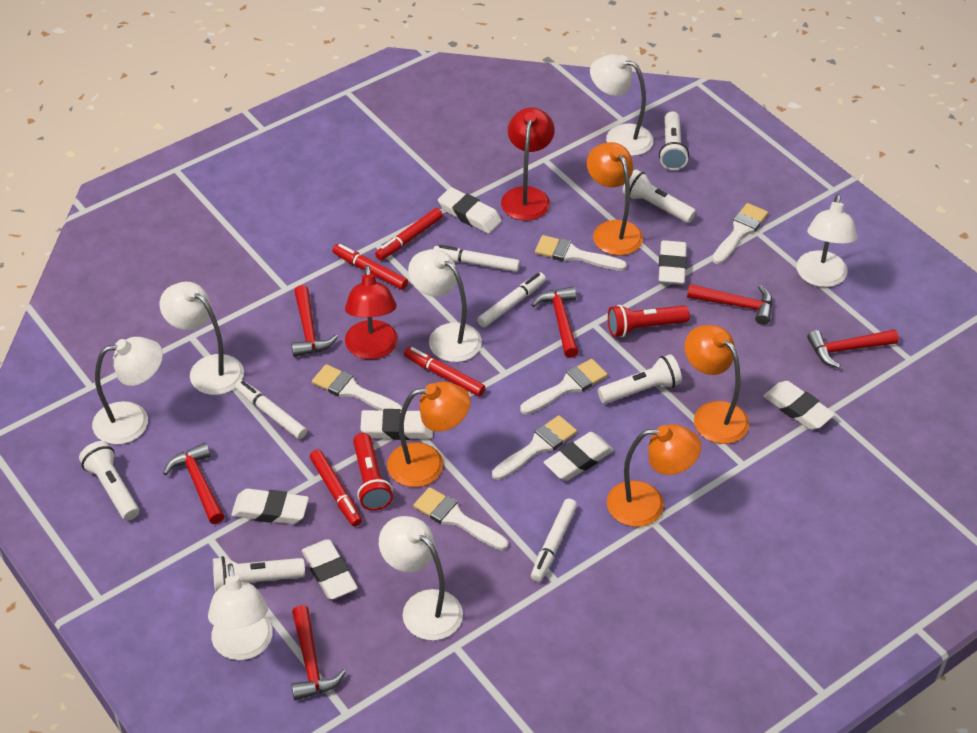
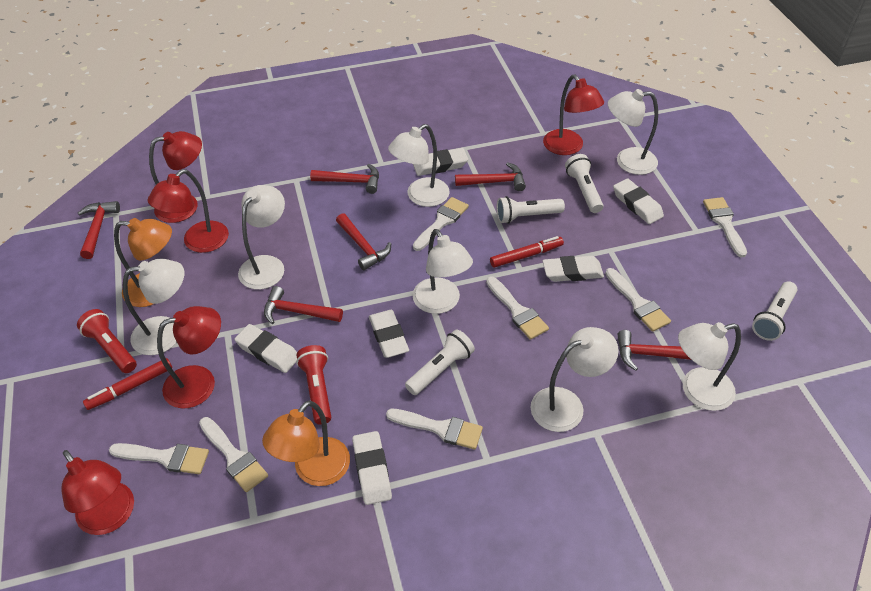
orange lamp: [387,381,471,487] [587,142,643,255] [607,424,701,527] [685,325,749,444] = 4 -> [114,218,172,307] [262,401,350,486] = 2
red lamp: [345,265,398,359] [501,108,555,221] = 2 -> [61,450,134,535] [148,169,229,253] [149,131,202,223] [157,306,221,408] [543,75,604,155] = 5
red marker: [310,449,362,527] [332,244,408,290] [375,208,443,260] [404,347,485,397] = 4 -> [83,358,172,410] [490,236,564,268] = 2
white brush: [312,364,402,410] [413,487,508,551] [492,415,577,480] [520,359,608,415] [535,235,627,271] [712,203,768,264] = 6 -> [109,443,209,474] [199,417,268,492] [386,409,483,450] [413,197,469,251] [486,276,549,340] [605,268,671,332] [703,197,747,258] = 7
white eraser: [231,489,309,524] [302,539,358,599] [360,409,433,440] [438,187,502,234] [544,432,614,481] [658,240,687,285] [763,381,835,430] = 7 -> [234,324,297,373] [352,431,392,505] [369,310,409,358] [413,148,468,176] [542,256,604,282] [613,179,664,224] = 6
white flashlight: [79,441,139,521] [213,556,305,592] [598,354,682,404] [622,169,696,223] [659,111,689,170] = 5 -> [405,329,475,395] [497,196,565,224] [565,154,604,213] [752,281,798,341] = 4
white marker: [235,380,307,439] [434,245,520,272] [477,273,546,328] [531,499,577,582] = 4 -> none = 0

